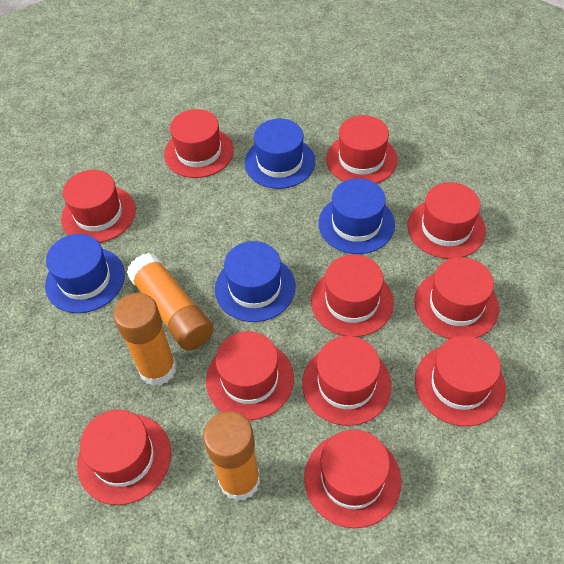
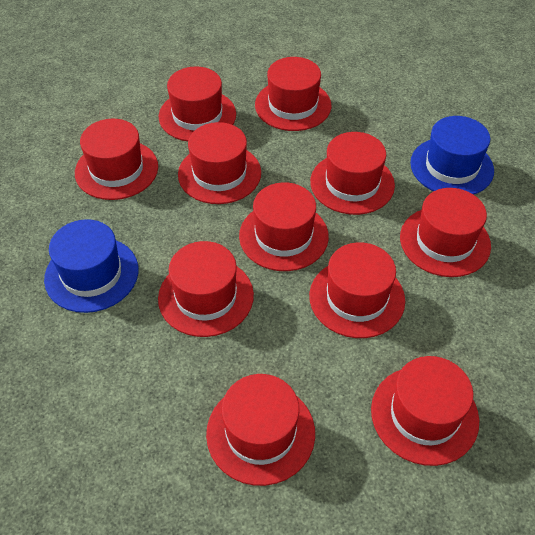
blue hat: [45,234,125,313] [215,241,296,322] [244,119,315,189] [319,178,395,254] = 4 -> [44,219,139,313] [410,116,494,195] = 2
orange glue stick: [113,293,176,386] [127,253,213,351] [203,411,260,501] = 3 -> none = 0

